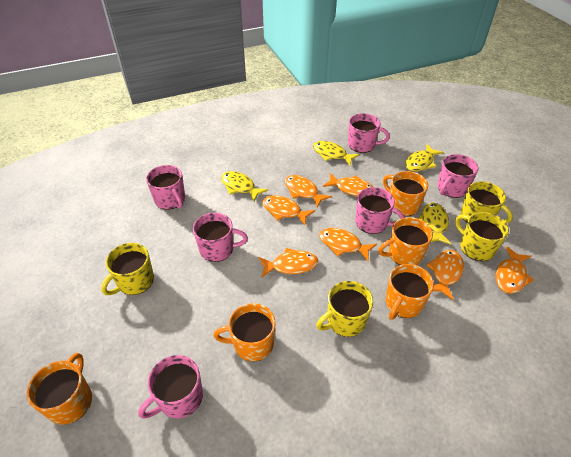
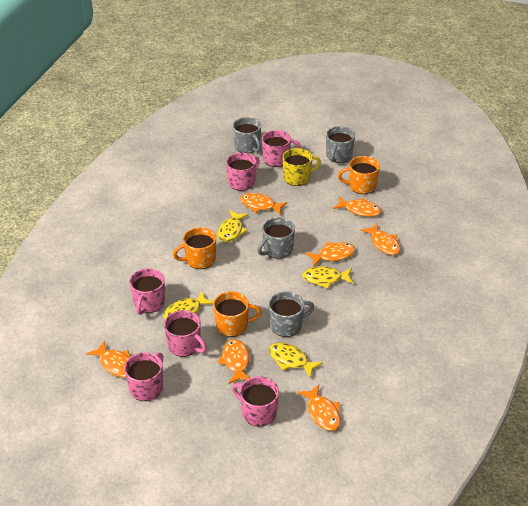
grey mug: none = 0 -> [232,117,261,153] [257,217,295,259] [268,291,314,337] [326,126,355,163] = 4
orange mug: [27,353,92,425] [213,303,276,362] [378,217,433,265] [383,171,428,216] [386,264,434,320] = 5 -> [173,227,216,269] [213,291,262,337] [338,156,380,194] = 3
yellow mug: [101,243,154,295] [316,281,373,337] [455,212,509,261] [461,181,513,224] = 4 -> [283,148,321,186] = 1

